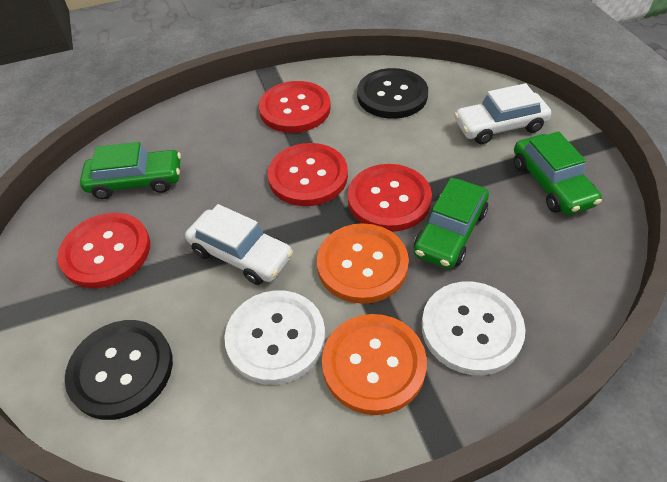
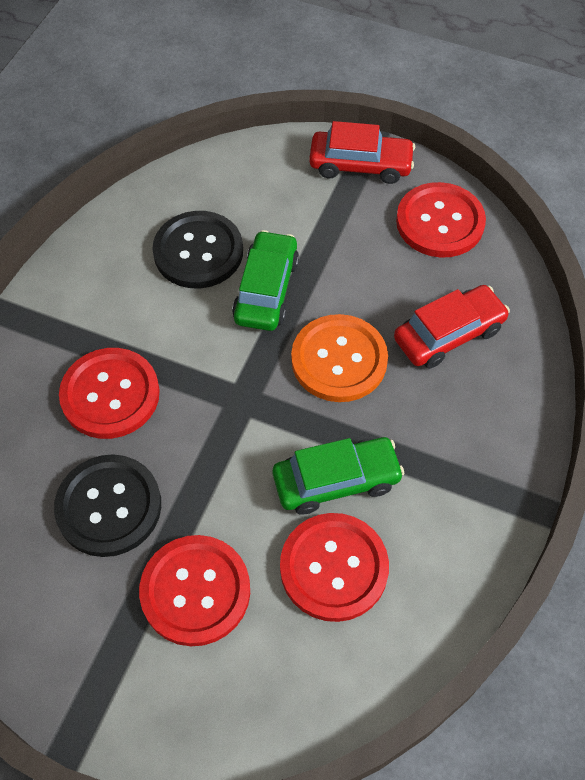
green car: [80,142,181,199] [414,178,489,269] [514,131,602,215] = 3 -> [232,230,299,331] [273,437,405,515] = 2
orange button: [317,223,409,304] [322,314,427,415] = 2 -> [291,314,388,402] = 1
red car: none = 0 -> [309,121,415,184] [394,285,510,369] = 2
white button: [224,290,326,385] [422,281,526,375] = 2 -> none = 0
white car: [185,204,293,285] [454,83,551,144] = 2 -> none = 0

